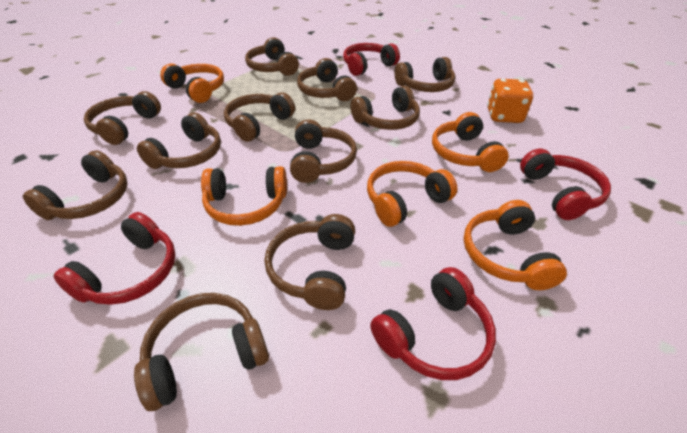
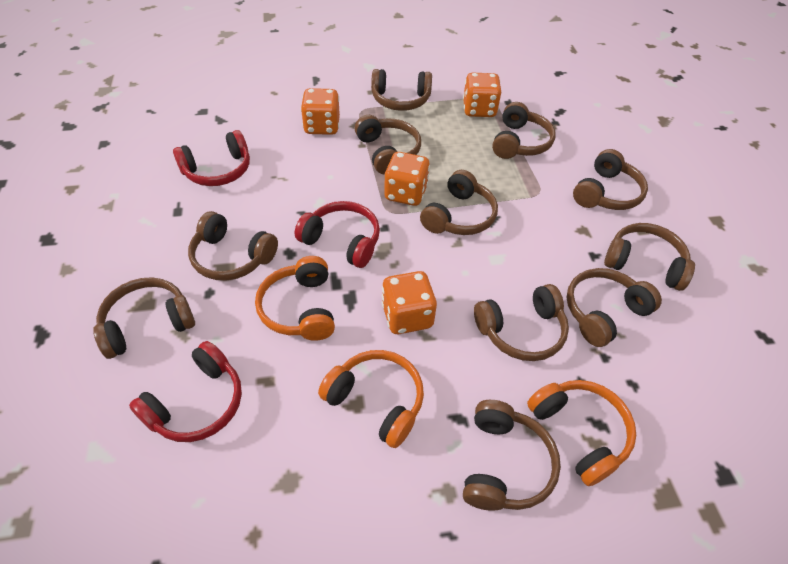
orange dice: [487,79,533,123] = 1 -> [301,88,340,135] [382,271,437,334] [384,152,430,206] [463,73,501,117] = 4
orange headphones: [160,64,224,103] [201,166,287,226] [367,161,457,227] [432,112,509,172] [464,200,567,290] = 5 -> [255,256,335,341] [318,350,424,448] [527,380,636,486] = 3
red headphones: [54,212,176,305] [343,43,400,76] [370,267,496,380] [520,149,611,220] = 4 -> [129,341,242,442] [173,130,250,186] [295,201,380,268] = 3

